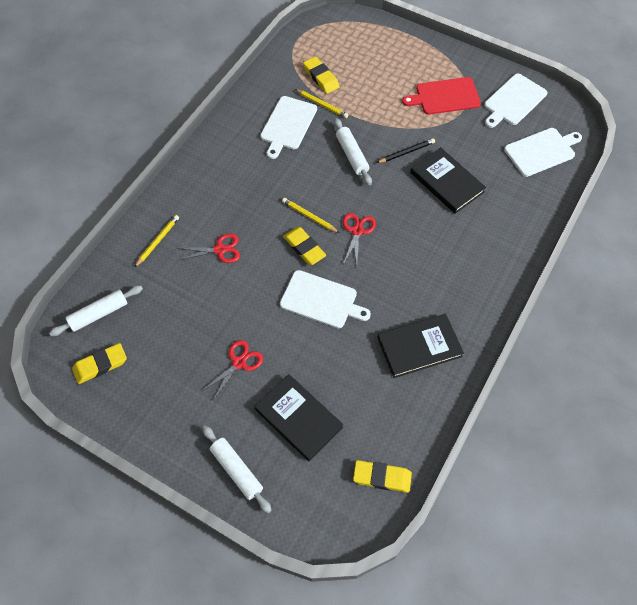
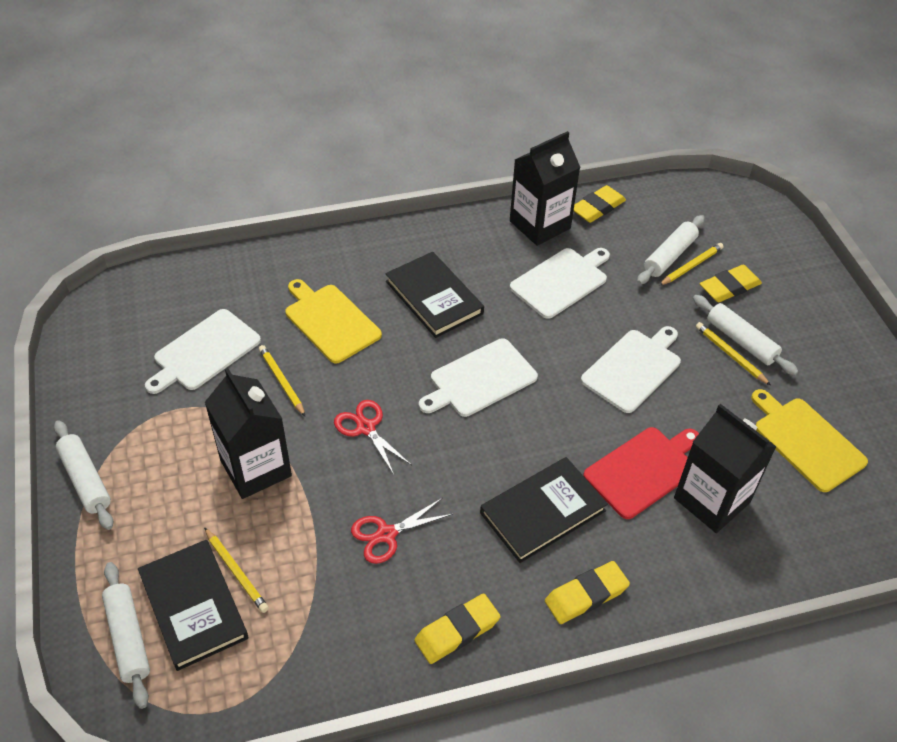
black carton: none = 0 -> [205,368,292,499] [510,131,581,246] [674,404,776,533] = 3
black pencil: [377,138,435,163] = 1 -> none = 0
red scissors: [177,234,240,263] [202,340,263,400] [343,213,376,265] = 3 -> [334,400,411,475] [351,498,453,564] = 2
white rolling pin: [49,285,143,336] [202,426,272,513] [334,118,372,185] = 3 -> [54,420,113,530] [102,562,150,709] [637,215,705,285] [693,295,798,375] = 4
yellow cutting board: none = 0 -> [285,279,382,363] [751,389,868,492] = 2
yellow pencil: [134,215,179,268] [282,198,340,233] [295,89,348,118] = 3 -> [204,527,269,613] [259,345,306,417] [659,243,724,286] [696,322,771,385] = 4

